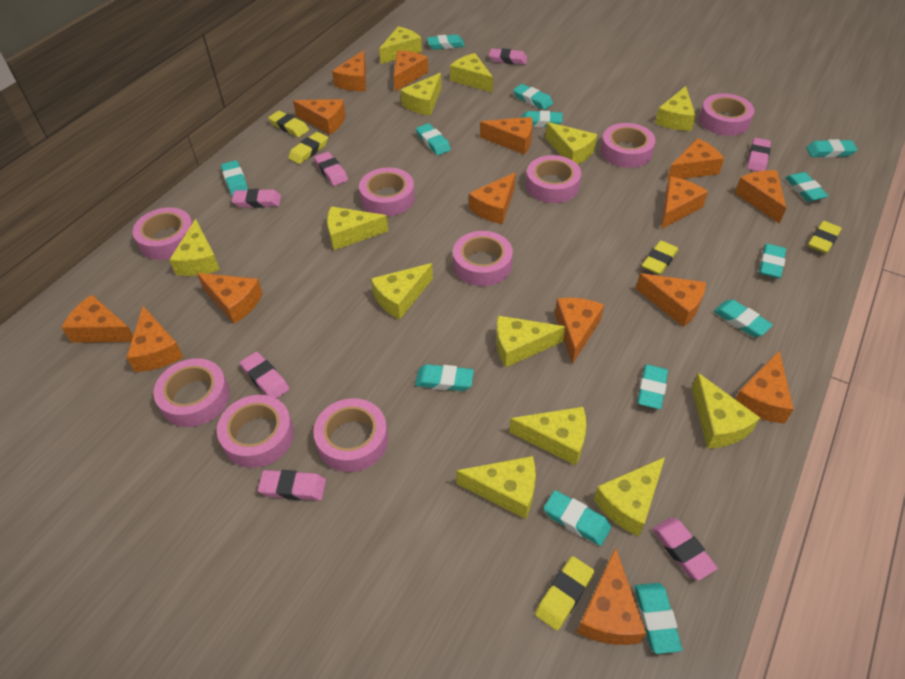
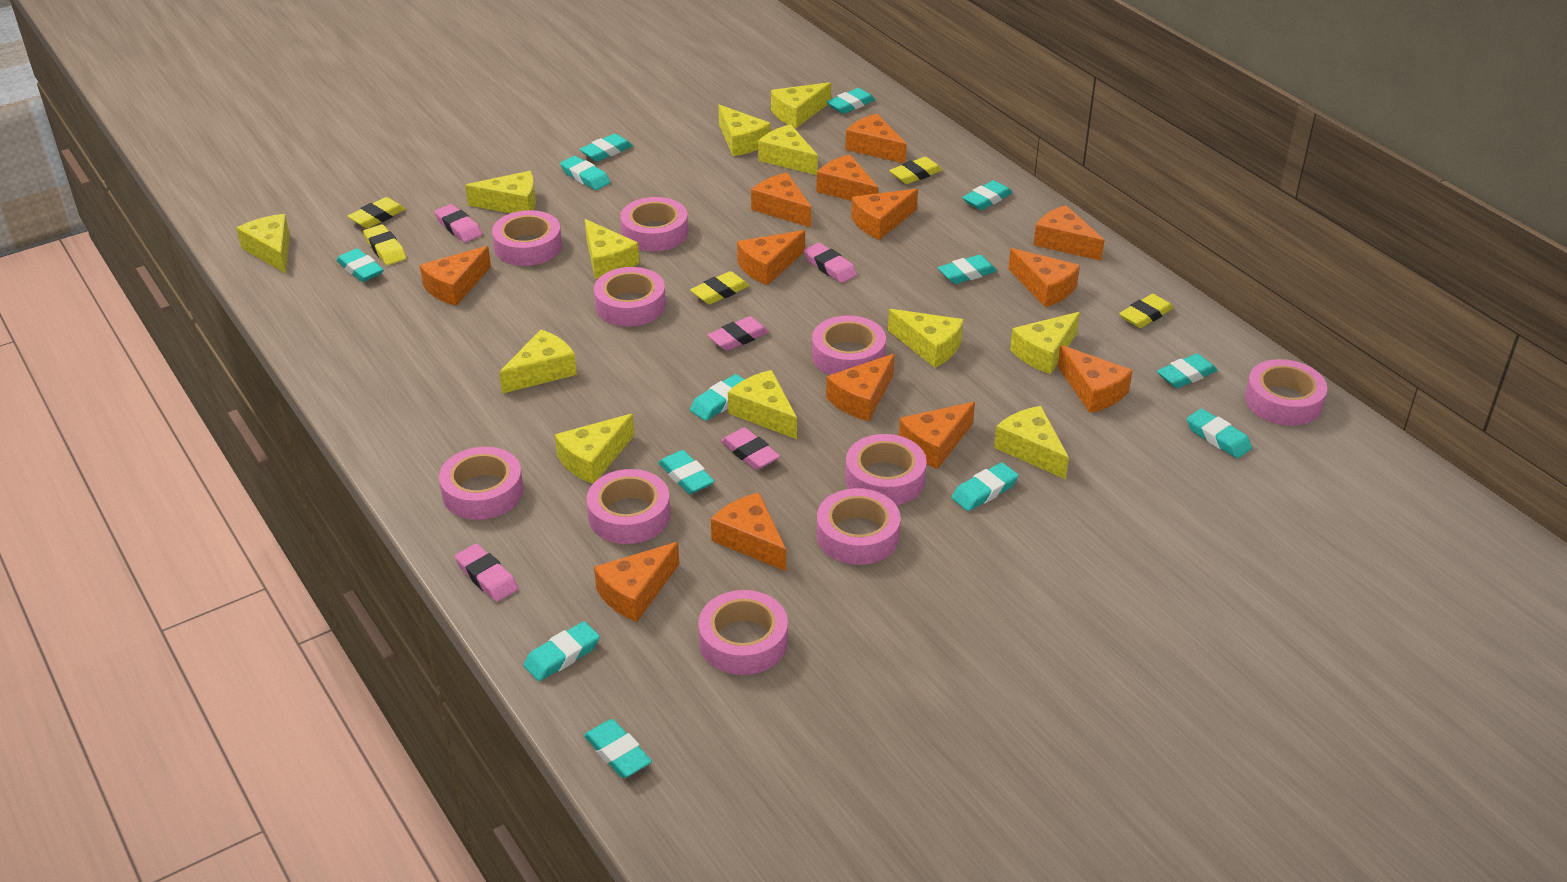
orange cheese: [61,295,133,343] [126,306,183,372] [197,273,263,324] [293,99,346,135] [332,50,366,91] [394,50,428,92] [469,172,516,224] [480,117,533,154] [555,298,604,364] [577,547,646,645] [636,273,706,327] [661,177,708,229] [667,138,724,181] [735,170,786,224] [735,351,794,424] = 15 -> [420,246,491,306] [594,542,679,622] [711,493,786,571] [737,230,805,285] [751,173,811,227] [816,154,878,201] [826,354,895,421] [846,114,907,163] [851,189,918,240] [899,402,975,469] [1008,248,1080,307] [1034,205,1104,261] [1057,345,1133,413] = 13
pink eraser: [232,189,281,208] [240,351,289,399] [258,470,326,501] [314,152,348,186] [489,48,527,65] [652,518,718,581] [747,138,771,171] = 7 -> [434,204,482,242] [455,544,518,602] [707,316,769,351] [721,428,780,470] [804,243,857,283] = 5
pink tape: [132,207,193,260] [153,358,230,427] [217,395,294,468] [313,398,388,472] [359,167,415,216] [453,231,513,286] [526,155,581,203] [601,123,656,168] [699,93,754,136] = 9 -> [439,447,524,520] [492,210,562,266] [587,469,670,544] [594,267,666,327] [620,197,688,252] [698,590,788,675] [812,315,886,375] [817,488,901,565] [845,434,927,505] [1245,359,1327,426] = 10
yellow cheese: [169,219,220,276] [327,206,388,250] [371,263,433,320] [379,26,422,64] [401,73,441,116] [450,53,493,93] [456,456,536,519] [496,316,565,368] [509,407,586,466] [545,122,597,165] [593,457,665,536] [655,86,696,131] [692,373,760,449] = 13 -> [236,214,290,273] [465,171,536,213] [499,330,577,394] [555,414,634,484] [585,219,639,279] [718,105,771,156] [728,370,797,439] [758,124,818,175] [771,82,831,128] [888,309,964,368] [994,406,1069,479] [1010,312,1080,374] = 12

